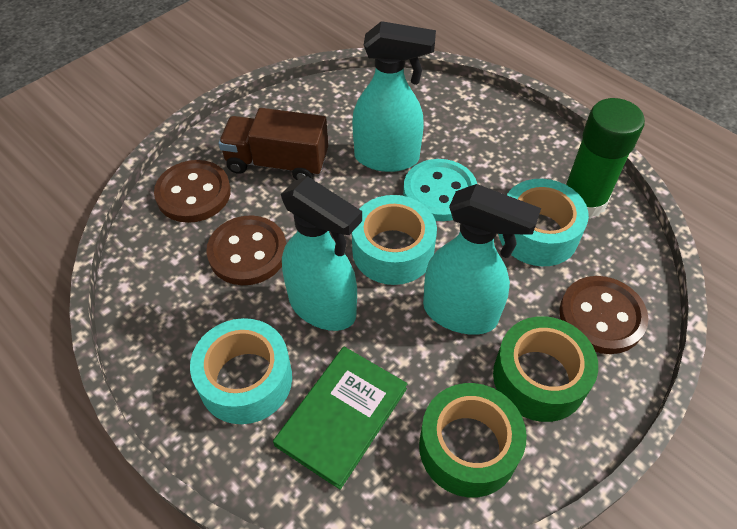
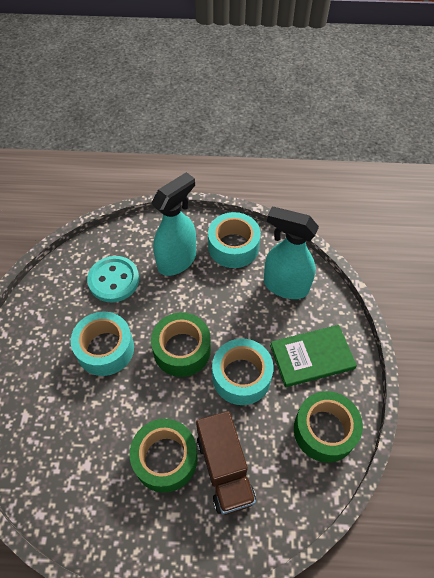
brown button: [154,160,231,223] [206,215,286,285] [559,276,648,354] = 3 -> none = 0
green glue stick: [566,98,645,218] = 1 -> none = 0
green tape: [419,383,527,497] [493,316,598,422] = 2 -> [130,419,197,493] [151,312,211,377] [294,391,363,463] = 3
turquoise spray bottle: [281,176,362,331] [352,21,436,172] [423,184,541,335] = 3 -> [151,172,196,276] [264,207,319,299] = 2

